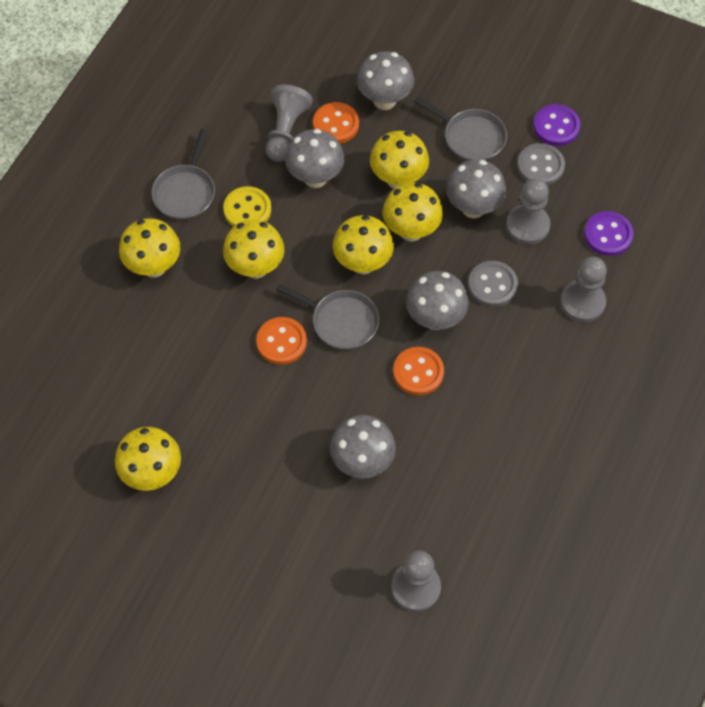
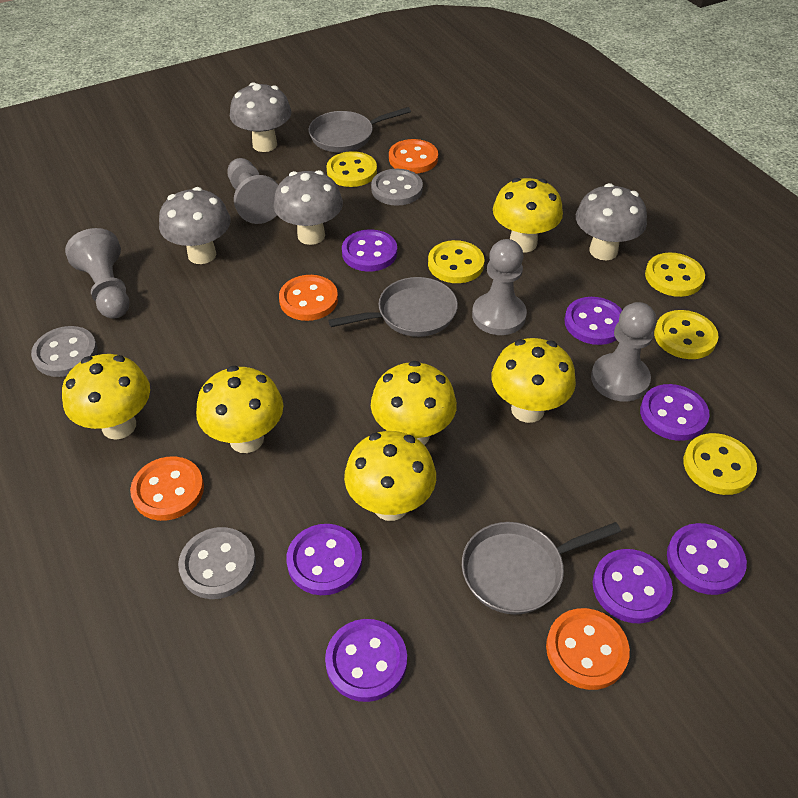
grey button: [468,261,518,307] [517,143,565,185] = 2 -> [31,326,97,377] [178,527,256,599] [371,169,423,206] = 3
grey mushroom: [285,129,344,188] [330,415,396,479] [357,51,414,110] [406,271,469,330] [446,160,506,219] = 5 -> [159,187,231,264] [230,82,292,152] [274,170,343,245] [576,183,647,260] = 4
orange button: [256,317,307,365] [313,102,359,144] [393,347,444,395] = 3 -> [130,456,204,521] [279,275,338,321] [389,139,438,174] [546,608,630,690] = 4
purple button: [533,104,580,146] [584,211,634,256] = 2 -> [286,524,362,595] [325,619,407,702] [342,229,397,272] [565,297,622,345] [593,549,673,624] [640,384,710,441] [667,523,747,595] = 7
yellow button: [223,186,271,227] = 1 -> [326,151,377,187] [428,240,484,283] [645,253,705,297] [654,310,718,359] [683,433,757,495] = 5

